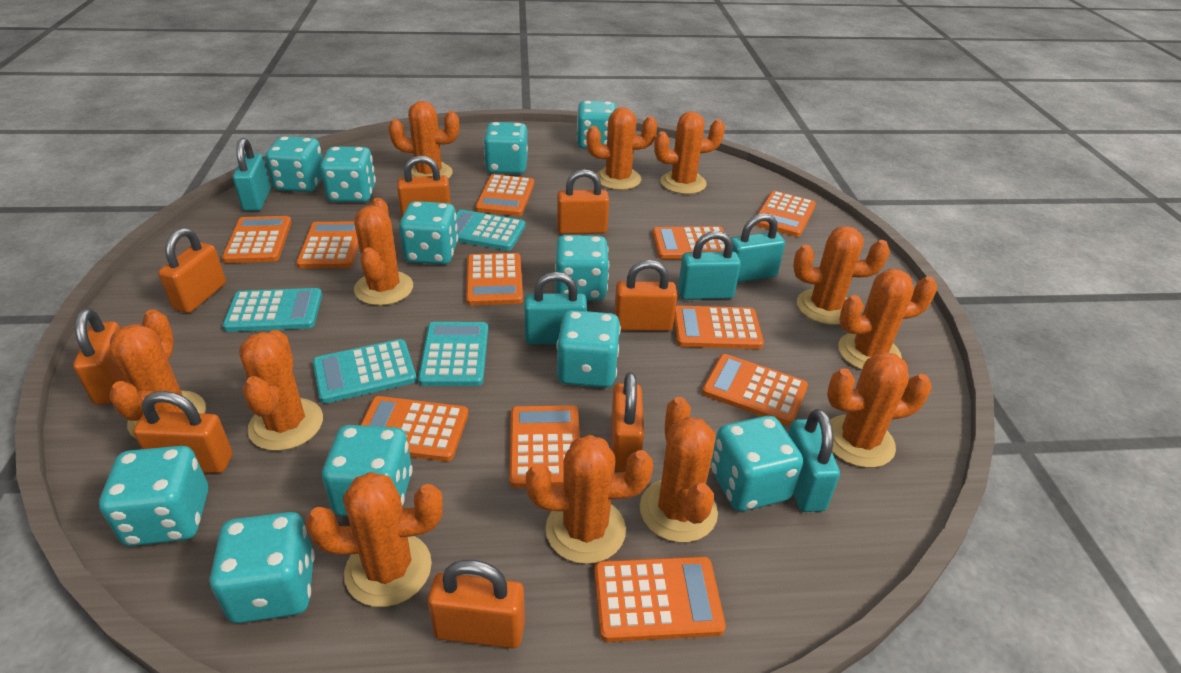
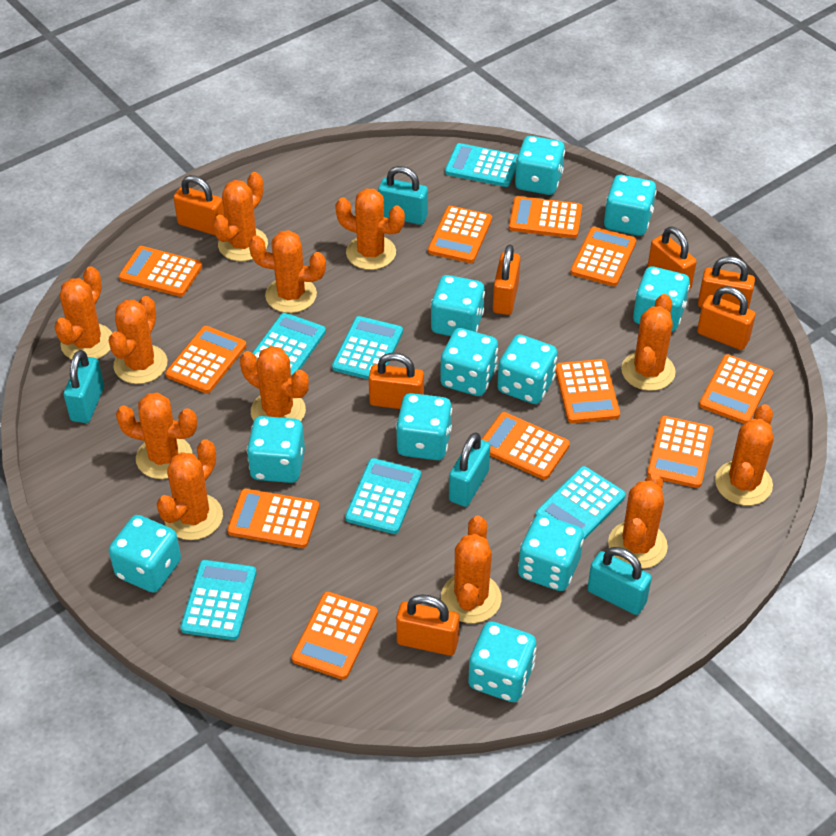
orange padlock: [73,308,123,405] [133,391,233,473] [158,228,226,313] [397,155,451,217] [428,560,525,648] [557,169,609,234] [611,372,644,472] [614,260,677,331] = 8 -> [173,175,225,236] [369,353,424,409] [396,594,459,656] [493,245,521,315] [648,227,697,289] [697,286,756,350] [698,256,755,309] = 7
turquoise calculator: [223,288,322,332] [313,339,417,404] [418,322,488,386] [456,210,525,251] = 4 -> [180,560,256,640] [252,313,326,376] [332,316,403,380] [345,458,421,534] [445,143,518,187] [536,466,626,540] = 6
turquoise padlock: [233,138,271,211] [524,272,587,344] [678,231,741,300] [731,213,785,283] [788,409,840,512] = 5 -> [64,350,104,423] [378,166,428,225] [449,432,490,507] [587,547,652,615] = 4

